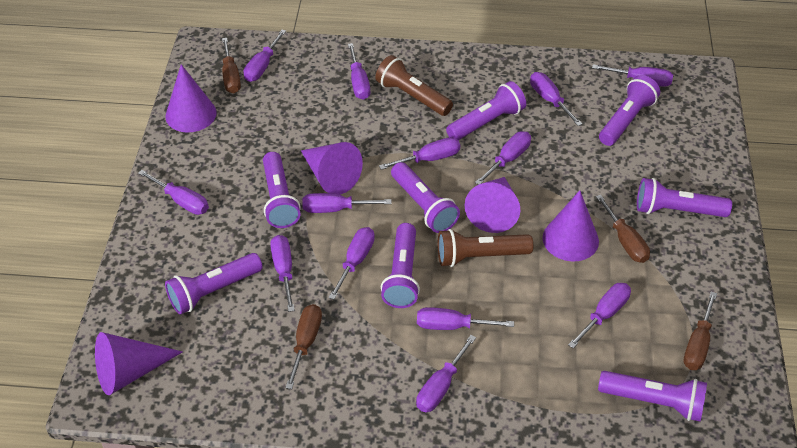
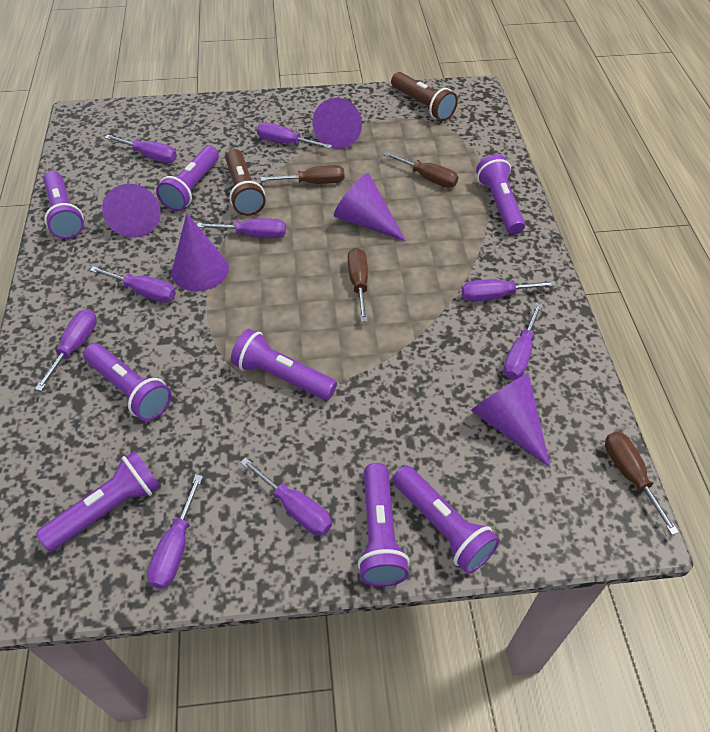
purple screwdriver: [138,170,209,215] [244,30,286,82] [270,235,295,312] [302,193,392,213] [329,227,375,300] [348,43,370,100] [379,137,460,170] [416,335,476,412] [417,307,514,330] [475,131,531,185] [530,72,582,126] [568,283,631,348] [592,64,673,87] = 13 -> [35,309,97,391] [90,266,176,303] [104,134,177,163] [147,475,203,589] [197,218,286,238] [240,457,332,536] [257,123,332,149] [461,279,556,302] [503,303,542,380] = 9

